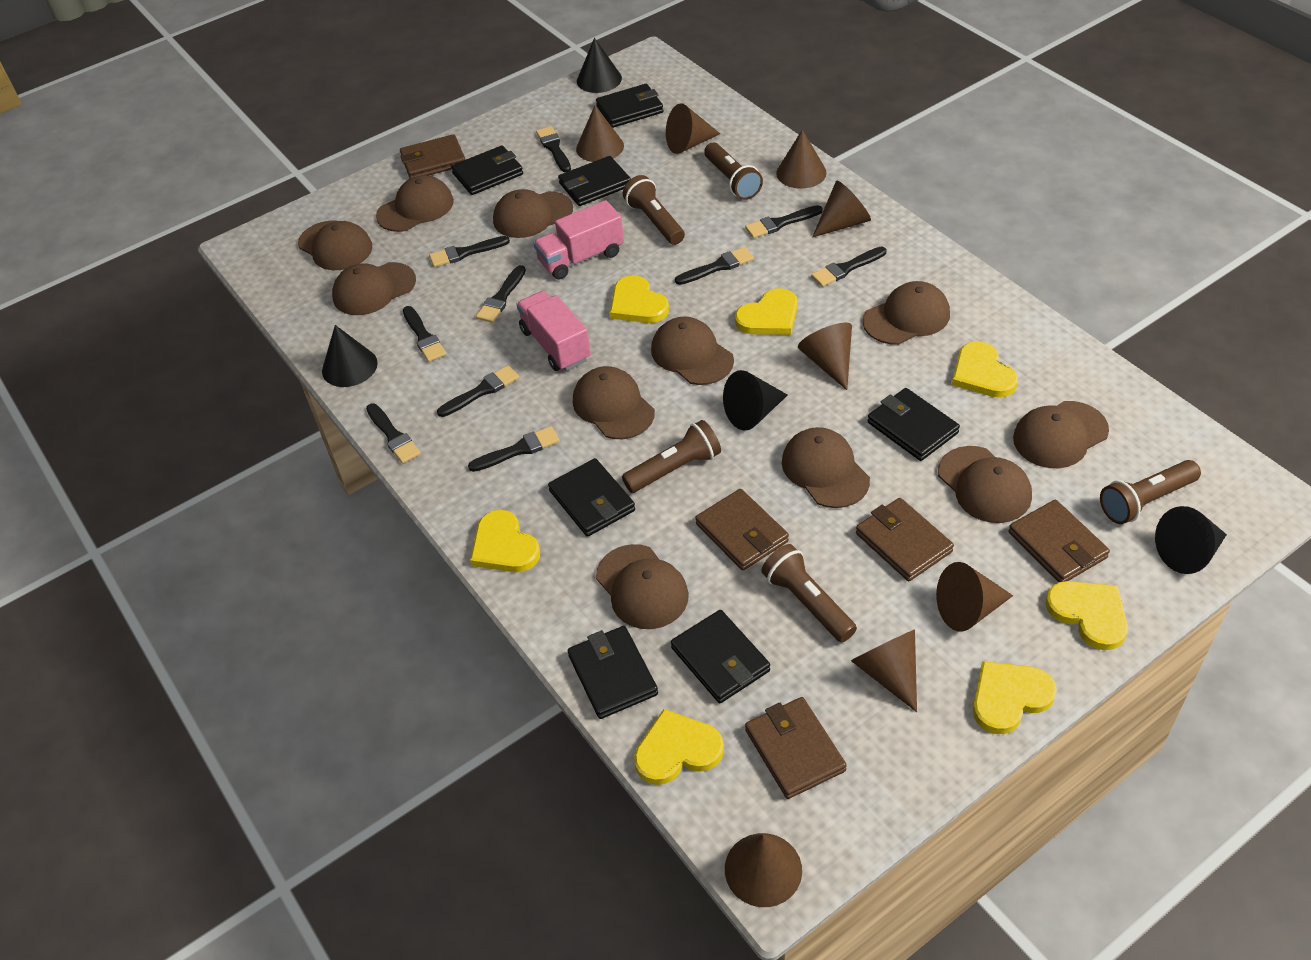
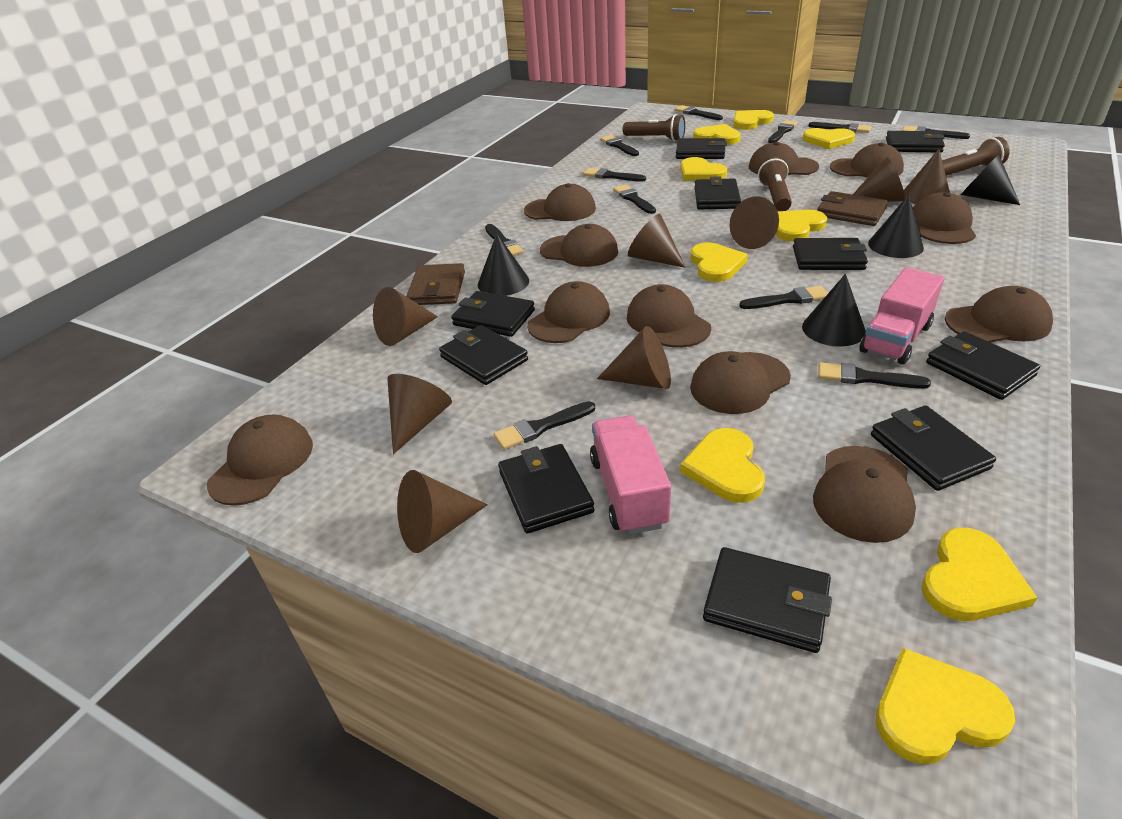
black brush: [366,403,421,464] [403,306,446,362] [429,236,510,267] [437,365,519,417] [468,426,560,472] [476,265,526,323] [536,126,571,172] [675,247,754,285] [745,205,823,238] [811,246,887,287] = 10 -> [485,224,523,256] [494,401,595,450] [583,168,646,182] [600,135,639,156] [613,185,656,214] [675,105,723,120] [739,286,828,309] [768,120,798,143] [809,122,872,133] [818,362,931,389] [902,126,970,139] = 11
black wallet: [451,145,523,195] [548,458,635,537] [558,156,631,206] [568,626,658,719] [596,84,663,128] [671,610,770,703] [868,388,960,461] = 7 -> [439,325,528,385] [451,291,535,337] [498,444,594,534] [676,138,727,159] [695,176,741,209] [703,547,832,653] [793,238,868,270] [871,405,996,491] [886,131,945,153] [926,331,1040,400] = 10
brown flashlight: [622,420,721,493] [623,175,685,245] [704,143,763,200] [762,544,857,642] [1100,460,1201,524] = 5 -> [623,114,685,142] [758,156,792,211] [942,137,1010,176] = 3
brown wallet: [400,134,465,179] [695,489,789,571] [745,697,847,799] [856,498,954,581] [1009,500,1110,582] = 5 -> [406,263,465,305] [817,191,888,226] = 2
yellow heart: [470,510,540,572] [610,275,669,323] [634,709,724,785] [735,288,798,335] [952,341,1018,398] [973,661,1057,734] [1045,581,1128,650] = 7 -> [680,157,727,181] [680,428,765,503] [691,243,748,282] [693,124,741,145] [733,110,774,130] [775,210,827,241] [803,128,855,149] [876,648,1015,764] [922,528,1037,621] = 9

